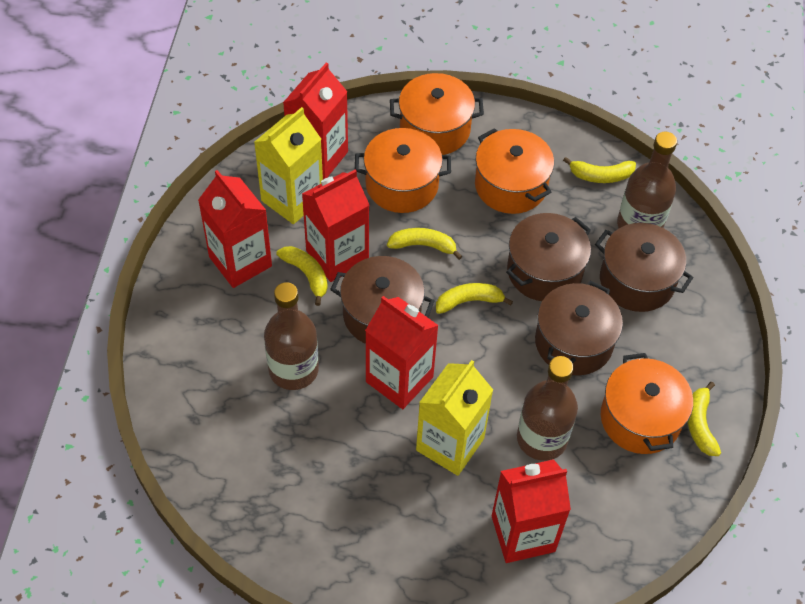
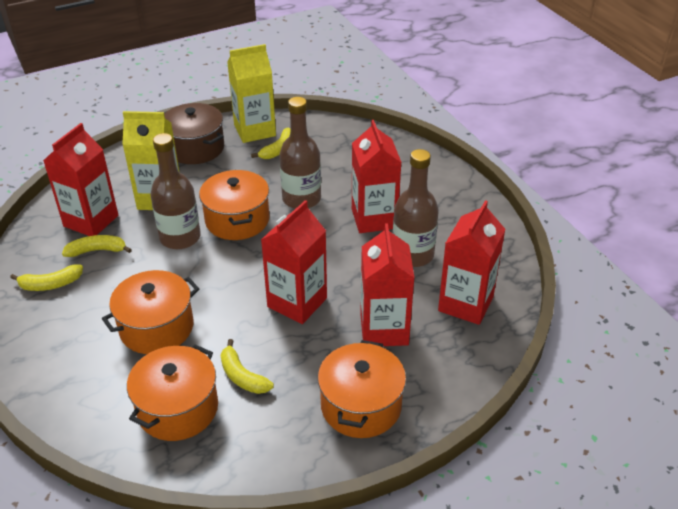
brown pot: [330,256,434,344] [506,213,591,301] [535,281,623,375] [595,223,694,312] = 4 -> [164,103,224,164] = 1
yellow banana: [276,246,328,306] [387,228,462,260] [436,283,513,314] [563,157,636,183] [688,382,721,456] = 5 -> [10,265,83,291] [62,235,132,257] [221,339,274,394] [251,128,291,159] = 4

